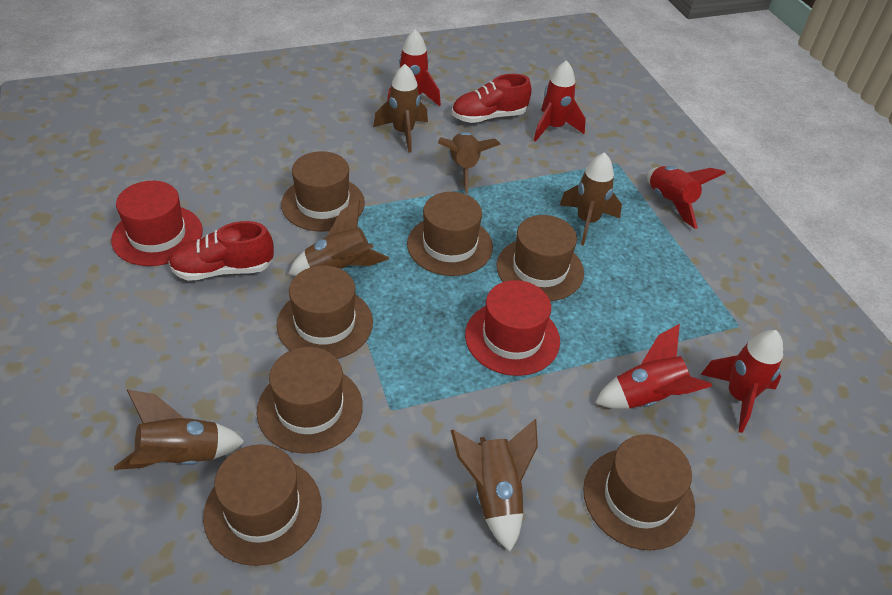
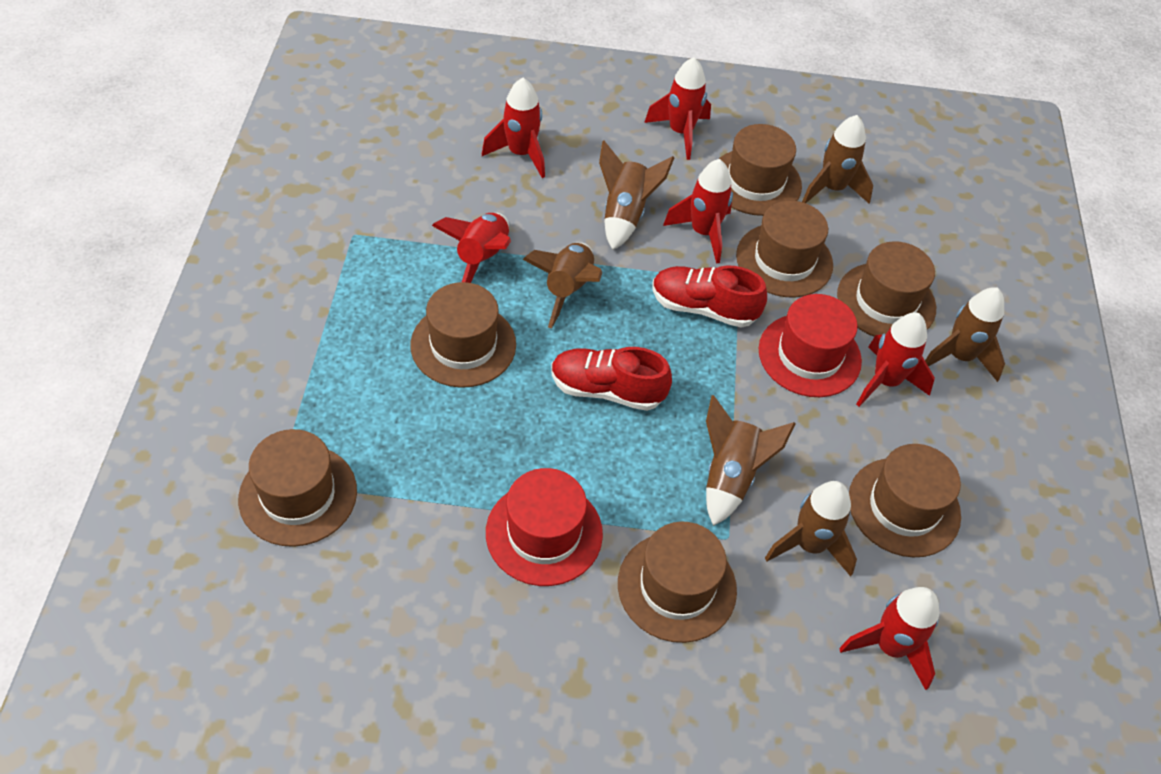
red rocket: [387,29,441,107] [534,60,586,141] [595,324,712,409] [647,166,726,229] [701,330,783,433] = 5 -> [432,213,511,283] [482,78,545,178] [644,57,711,160] [663,159,733,264] [839,587,939,690] [856,313,935,407] = 6

